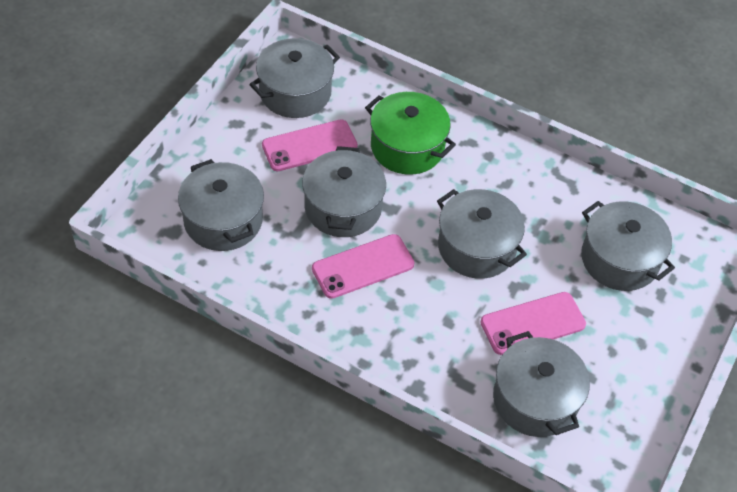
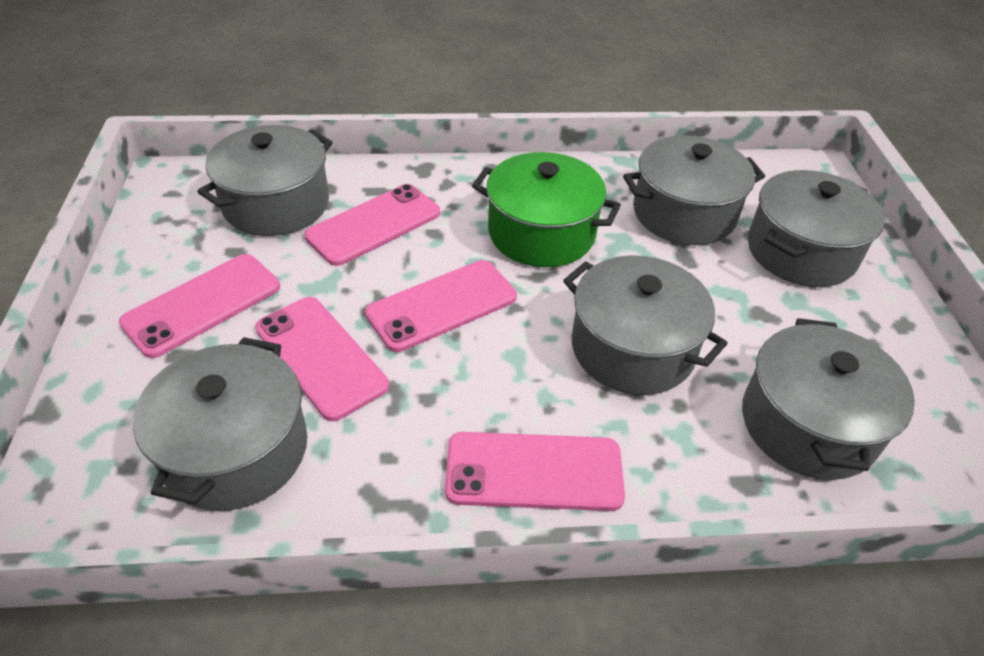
pink phone: [262,119,358,171] [312,234,414,299] [480,292,586,355] = 3 -> [119,254,280,358] [255,297,389,421] [304,184,440,266] [365,260,517,352] [445,432,625,511] = 5

